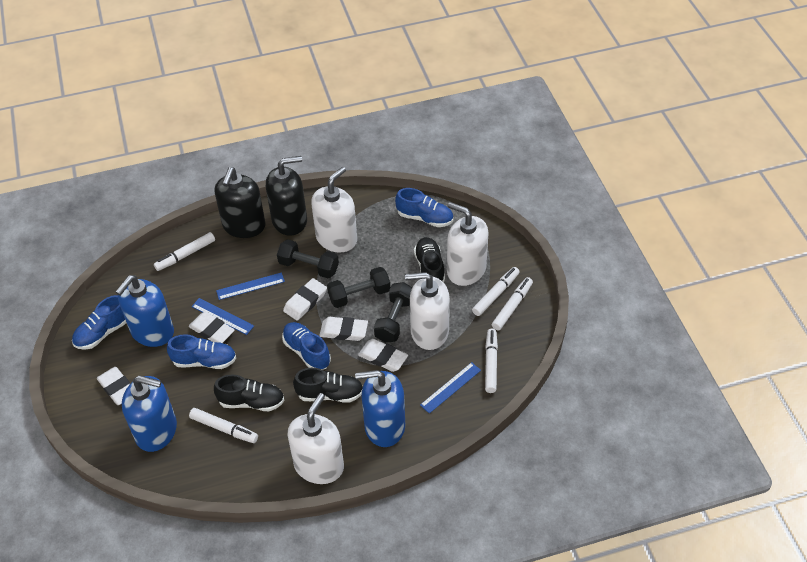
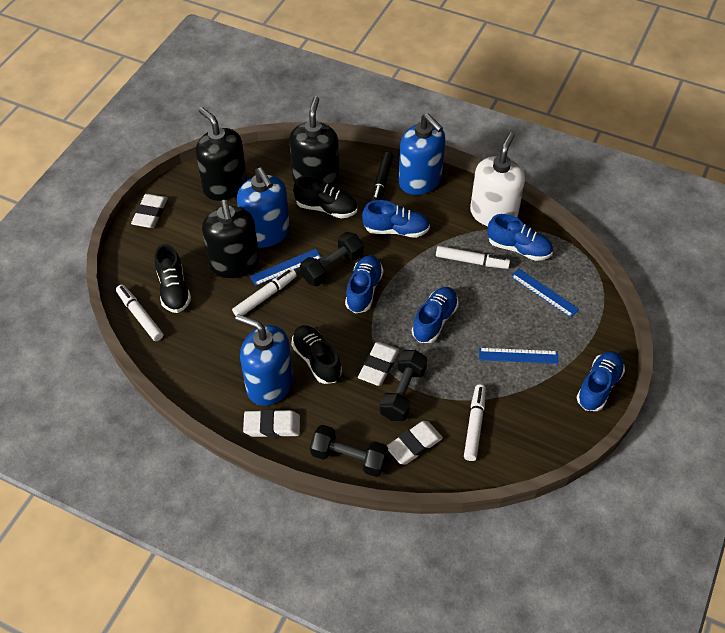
black marker: none = 0 -> [371,152,393,201] = 1
black soap dispenser: [215,167,266,238] [266,156,307,236] = 2 -> [196,107,247,201] [202,200,259,278] [289,96,339,187] = 3
blue shoe: [72,295,126,350] [167,334,236,369] [282,322,331,370] [395,188,453,227] = 4 -> [345,255,383,314] [362,200,430,238] [412,287,459,343] [487,214,553,261] [577,351,625,411] = 5
white eraser: [97,367,130,405] [189,312,235,343] [283,278,327,321] [319,317,368,341] [358,339,408,372] = 5 -> [131,194,168,228] [243,409,300,438] [358,342,399,386] [387,421,443,464] = 4
white marker: [154,232,215,271] [189,408,258,443] [472,267,520,316] [485,329,498,393] [492,277,533,331] = 5 -> [116,285,163,341] [232,269,297,316] [436,246,510,269] [464,385,486,461] = 4
white soap dispenser: [287,393,344,484] [311,167,357,253] [405,272,450,350] [447,202,488,286] = 4 -> [470,132,525,226] = 1

